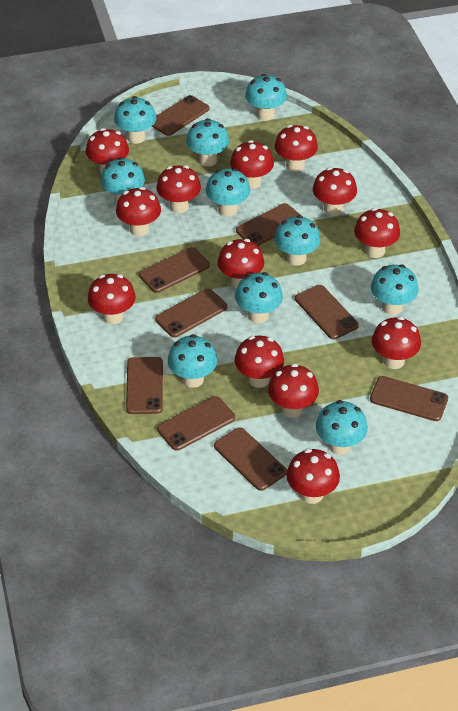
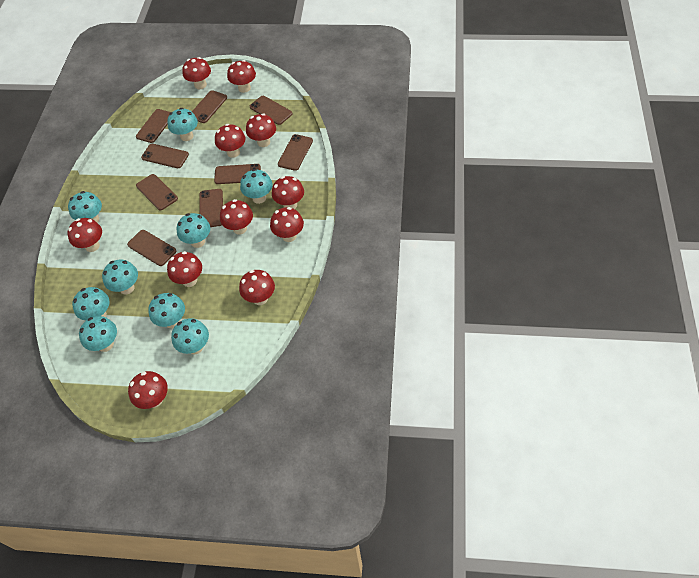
red mushroom: [86,128,129,174] [88,274,136,324] [116,187,161,236] [156,165,201,213] [218,239,264,288] [230,140,274,189] [235,336,284,388] [268,363,319,417] [275,125,318,172] [286,449,340,504] [313,167,357,216] [354,208,400,258] [372,317,421,369] = 13 -> [67,218,102,252] [128,371,168,409] [167,251,202,287] [182,57,211,89] [215,124,245,158] [220,199,253,235] [227,60,256,93] [239,270,275,305] [246,114,276,147] [270,207,304,242] [272,176,304,209] = 11
turquoise mushroom: [101,157,145,204] [114,96,156,144] [168,334,217,388] [186,118,229,166] [206,168,250,217] [235,272,283,323] [245,74,287,121] [274,215,320,266] [316,400,368,455] [371,264,418,315] = 10 -> [68,191,102,223] [72,287,110,320] [79,316,117,352] [102,260,138,295] [148,293,185,328] [167,108,198,141] [171,318,209,355] [177,213,210,248] [240,169,273,204] = 9

